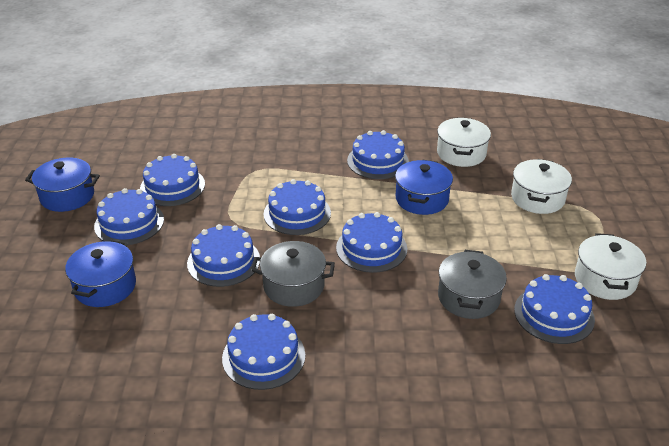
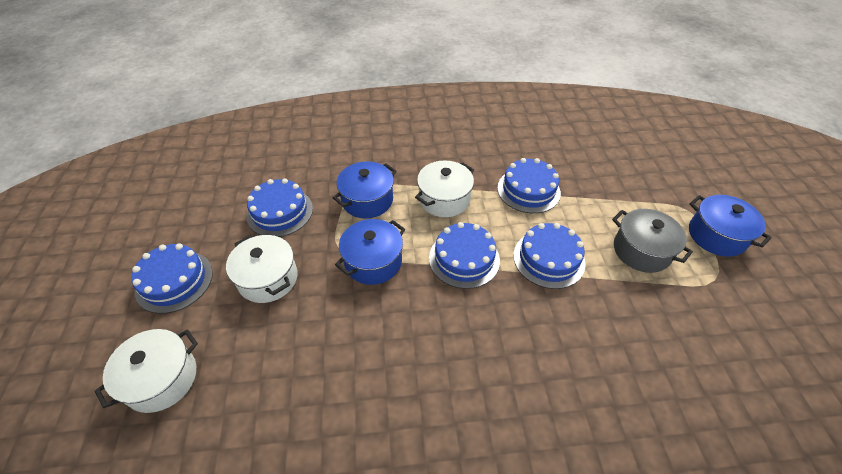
blue cake: [94,188,164,245] [140,154,205,206] [187,224,260,287] [222,314,305,390] [264,179,331,235] [336,212,407,273] [347,130,409,179] [514,274,595,344] = 8 -> [131,243,213,314] [246,178,313,237] [429,222,500,289] [497,158,561,213] [513,223,586,289] = 5
grey pot: [251,241,335,307] [438,250,507,319] = 2 -> [612,209,693,273] = 1

